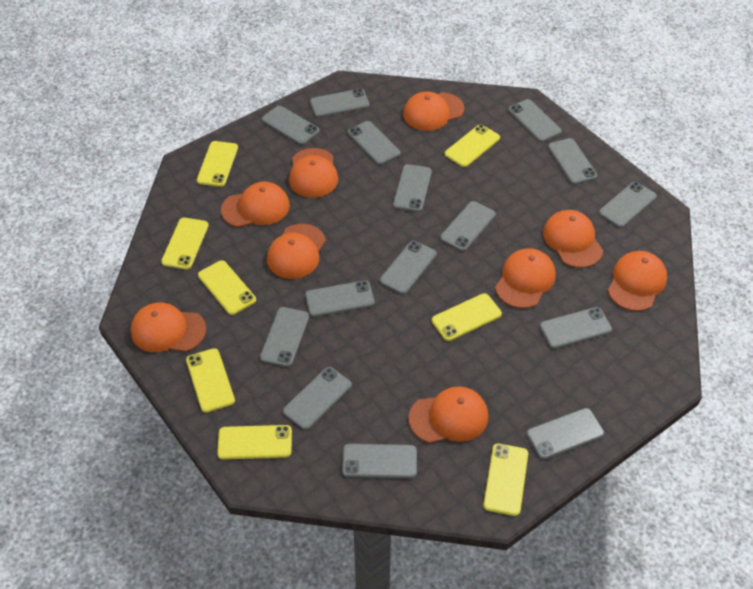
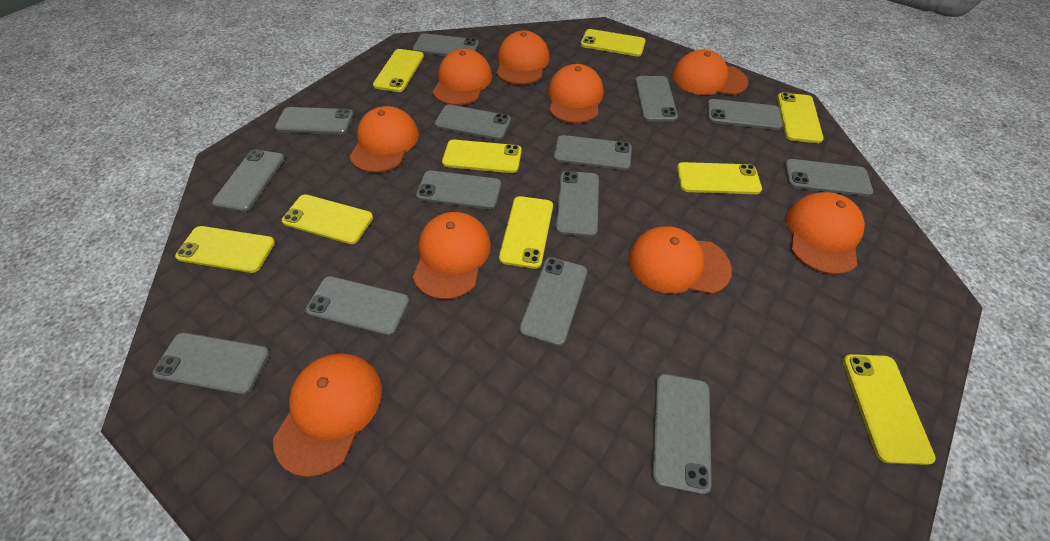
grey phone: [260,307,309,367] [262,106,319,145] [283,367,352,430] [305,281,375,317] [310,89,369,117] [342,444,417,479] [348,121,401,165] [380,241,437,294] [393,164,432,212] [440,201,496,251] [508,99,562,142] [527,408,604,459] [540,307,612,349] [548,138,597,185] [599,182,657,228] = 15 -> [153,332,270,395] [212,150,285,212] [275,107,354,134] [306,276,409,336] [413,33,479,56] [416,170,501,209] [435,104,511,140] [519,257,587,346] [554,135,632,170] [556,171,599,237] [635,76,678,122] [652,374,712,494] [707,99,783,130] [784,159,873,197] = 14
yellow phone: [161,217,209,270] [186,348,235,413] [197,141,238,187] [198,260,256,315] [217,425,292,460] [432,293,502,341] [445,124,500,167] [483,444,528,516] = 8 -> [175,226,275,273] [282,194,373,244] [373,49,424,92] [442,140,522,173] [499,196,553,269] [581,29,646,56] [677,162,762,194] [777,92,824,143] [843,354,936,465] = 9

